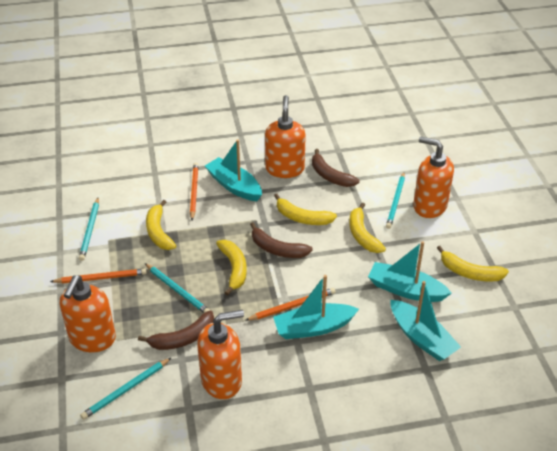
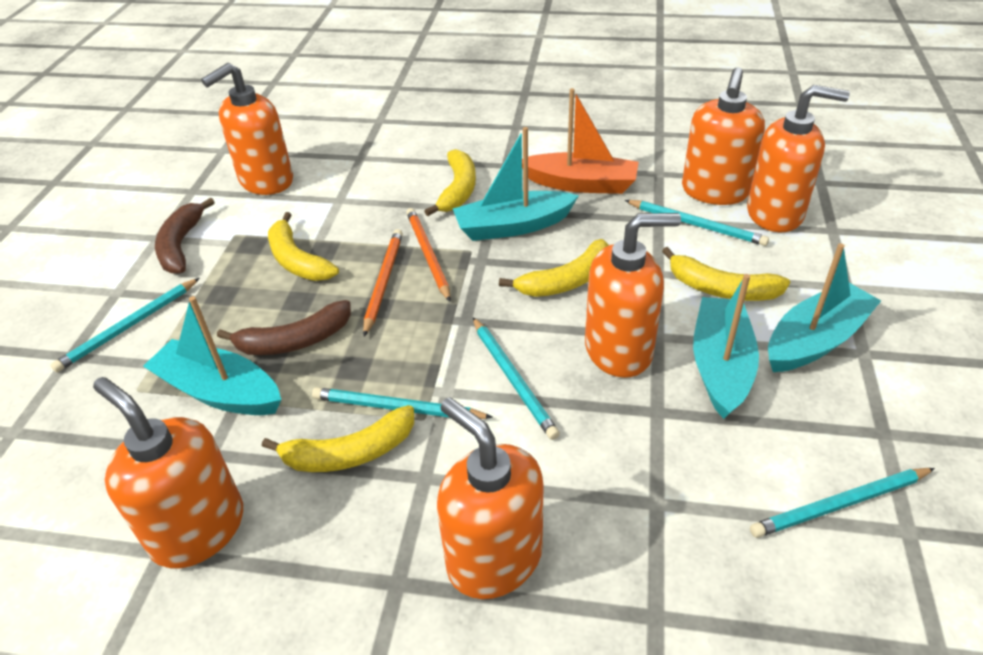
brown banana: [138,311,214,350] [250,222,313,258] [312,149,359,187] = 3 -> [155,198,215,274] [217,300,351,355] = 2
orange boat: none = 0 -> [522,88,639,194] = 1
orange pencil: [50,269,147,283] [190,163,199,220] [245,288,336,321] = 3 -> [363,229,403,336] [406,208,451,302] = 2
orange soap dispenser: [60,275,116,352] [197,310,244,399] [265,95,306,178] [413,136,454,218] = 4 -> [93,377,243,569] [201,63,293,195] [437,397,543,599] [585,213,681,378] [682,67,765,205] [747,85,850,232] = 6
turquoise pencil: [79,198,99,261] [80,358,171,420] [145,263,210,313] [386,172,405,229] = 4 -> [51,278,200,372] [312,387,493,419] [473,317,560,440] [625,200,769,246] [750,468,935,538] = 5

